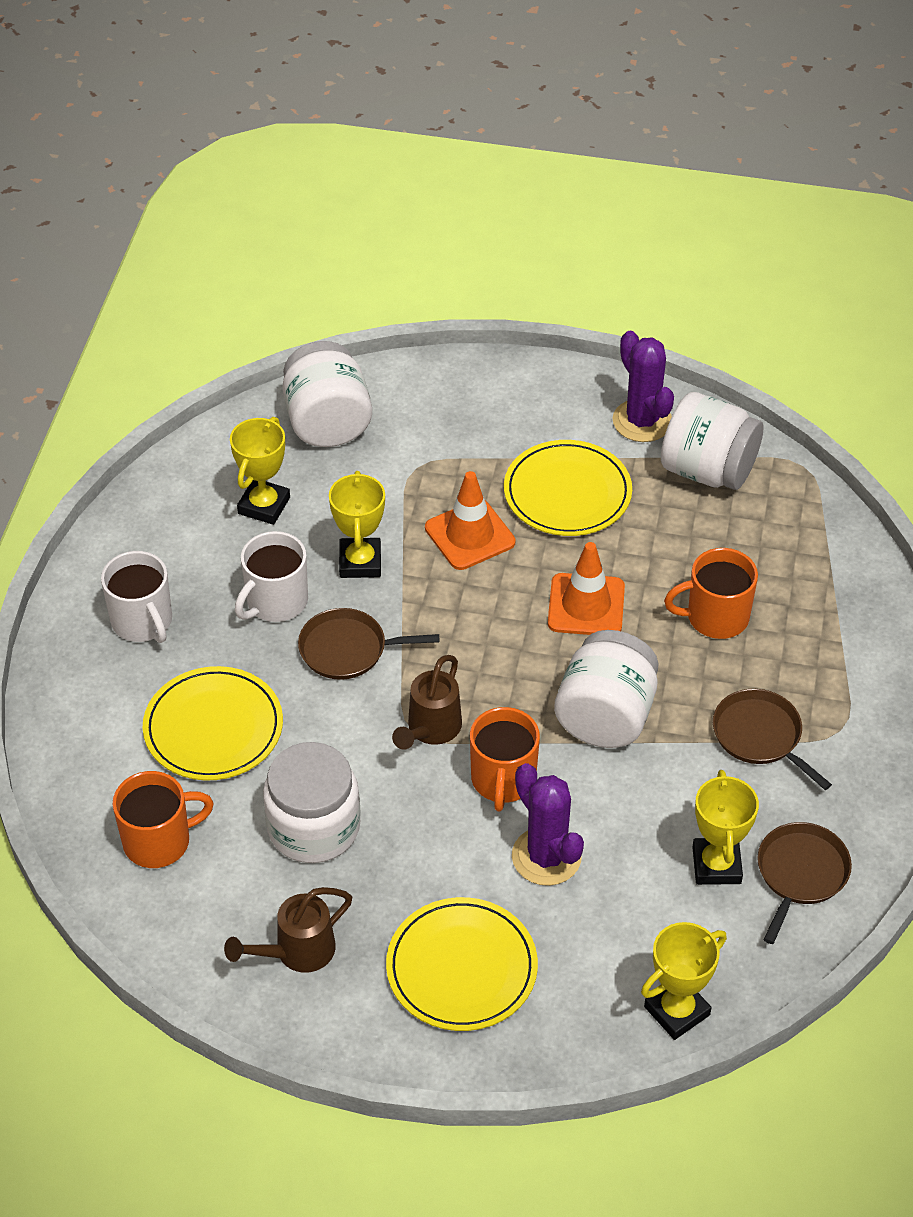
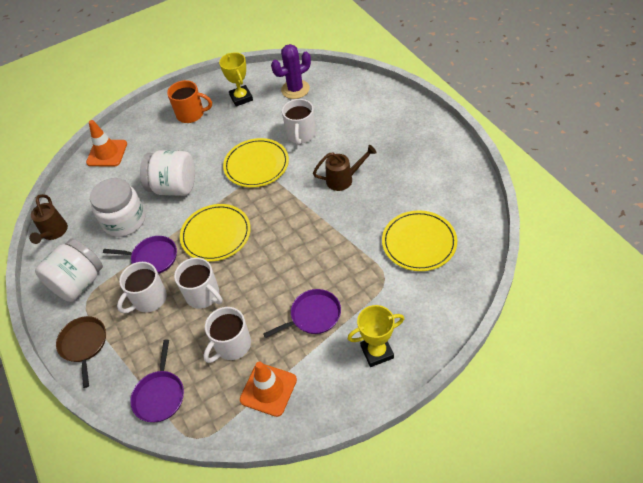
brown pan: [298,608,439,680] [713,689,832,790] [757,822,852,944] = 3 -> [56,316,106,388] = 1
orange mug: [112,771,214,868] [470,707,540,811] [664,548,758,639] = 3 -> [167,80,212,123] = 1
purple cactus: [512,763,584,886] [612,331,674,442] = 2 -> [271,44,311,99] = 1
purple pan: none = 0 -> [103,236,177,274] [130,340,184,422] [263,289,341,338] = 3
white jar: [263,742,361,863] [283,341,372,447] [554,630,658,748] [661,392,763,490] = 4 -> [35,239,103,302] [90,178,145,237] [140,150,195,196] = 3
white mug: [101,551,172,643] [235,531,308,622] = 2 -> [117,262,167,313] [174,257,223,309] [203,307,251,363] [282,99,316,145] = 4
yellow trophy: [230,417,290,525] [329,471,385,578] [641,922,727,1040] [692,770,759,885] = 4 -> [219,52,253,107] [348,305,404,367] = 2

